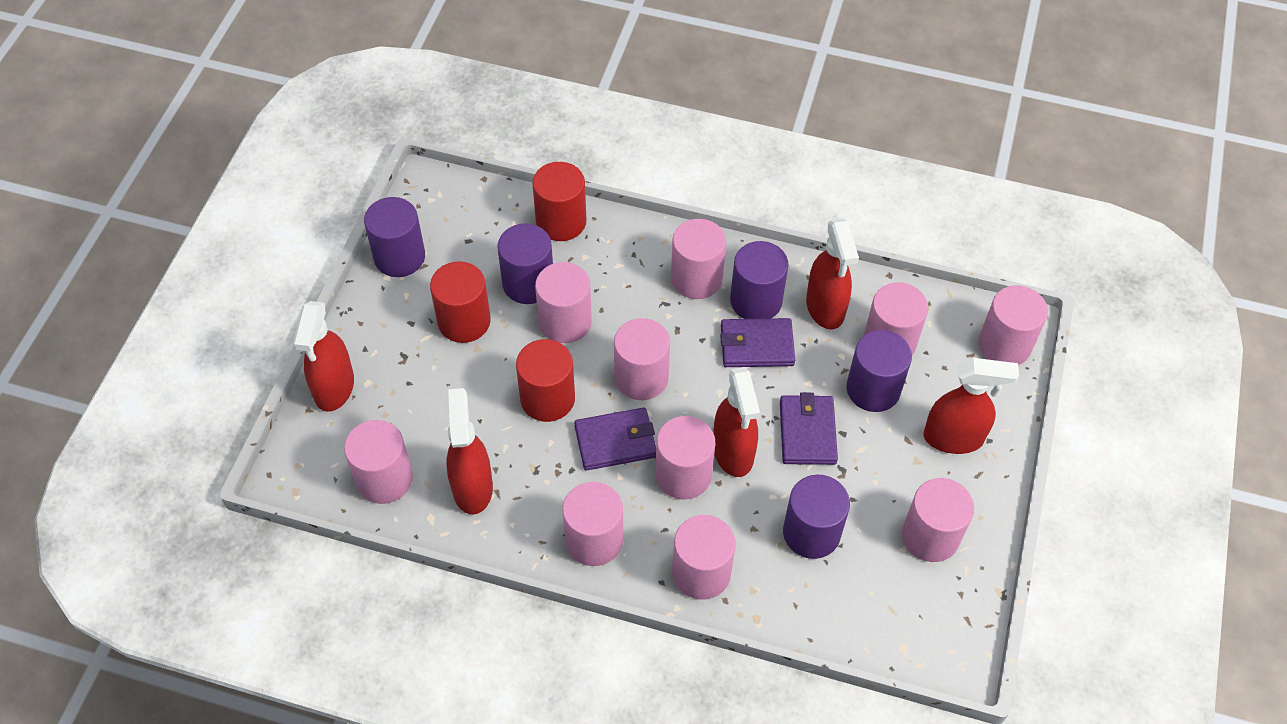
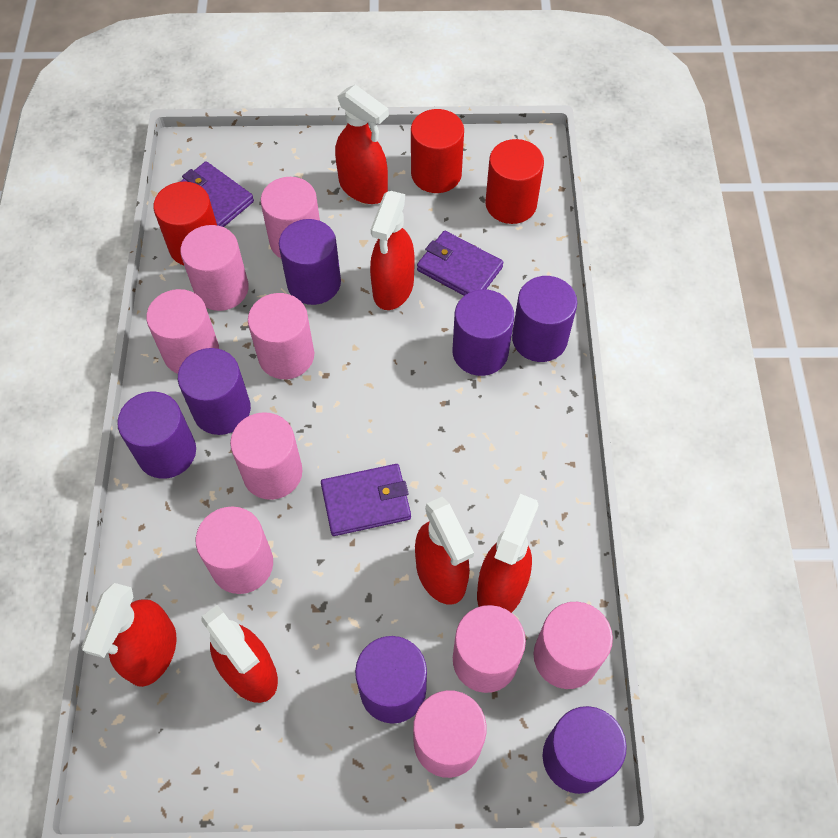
pink cylinder: [344,420,413,504] [535,262,592,343] [562,482,623,566] [614,318,670,400] [655,416,715,500] [671,219,726,299] [672,515,736,600] [864,282,928,355] [902,478,974,562] [978,285,1048,365] = 10 -> [146,289,219,374] [180,225,249,311] [196,506,273,594] [230,412,303,500] [248,293,314,379] [261,177,320,258] [413,690,487,778] [453,605,526,693] [533,602,613,689] = 9
purple cylinder: [364,197,425,277] [497,223,553,304] [730,241,789,319] [783,475,850,559] [846,330,912,412] = 5 -> [117,392,196,479] [178,348,251,435] [279,219,341,305] [355,636,427,724] [453,289,514,376] [512,276,577,362] [542,706,627,794] = 7
red spray bottle: [293,301,354,412] [446,388,493,515] [713,367,760,477] [806,219,859,329] [923,358,1019,454] = 5 -> [82,583,176,687] [201,605,278,703] [335,85,389,204] [370,191,415,310] [415,497,474,605] [477,494,539,613] = 6

